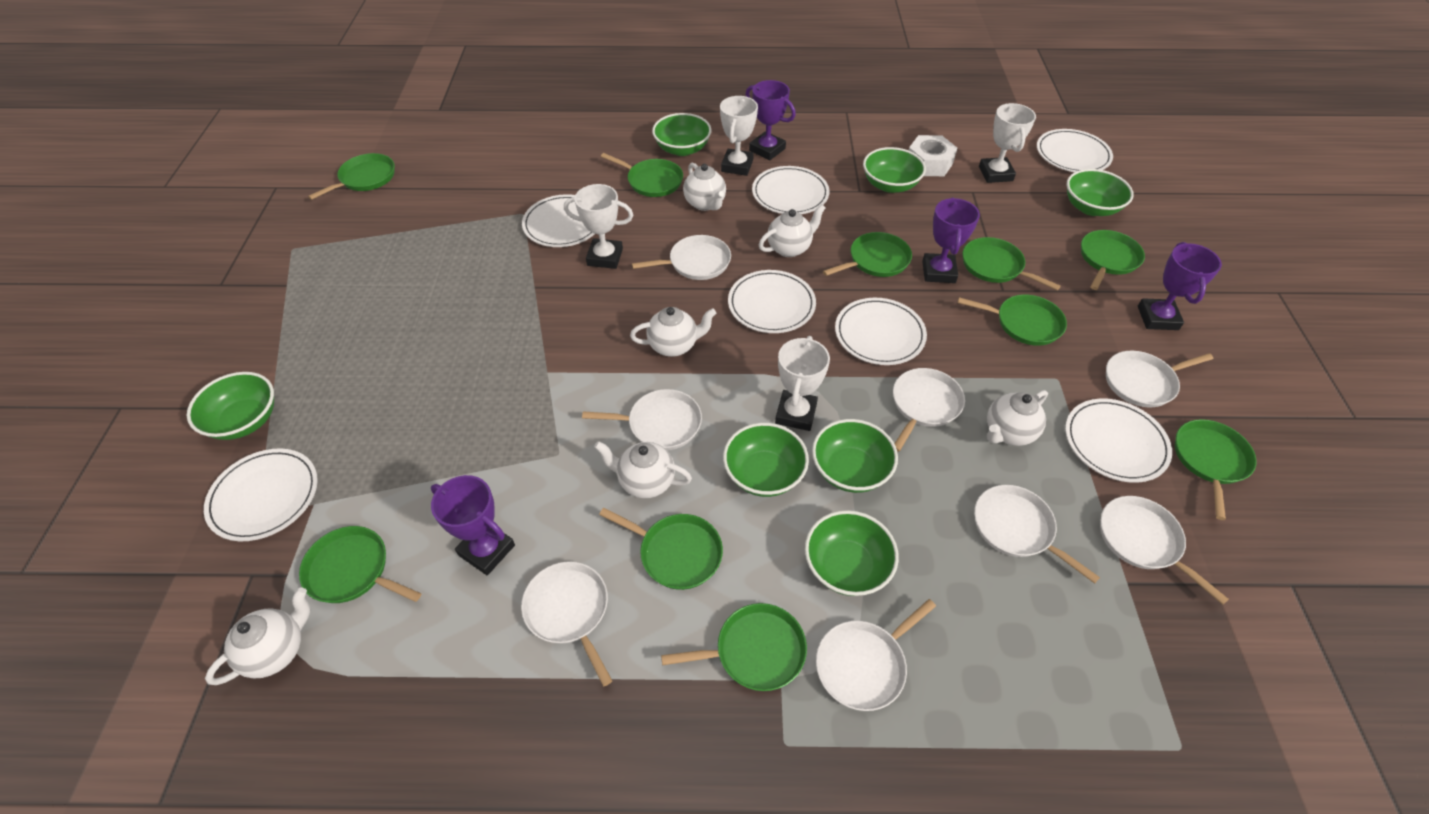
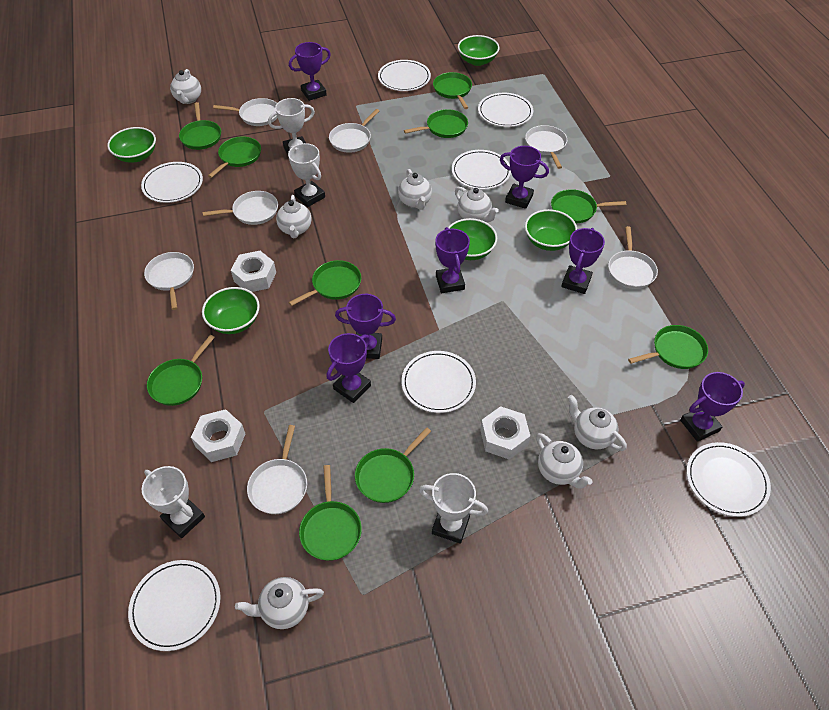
green bowl: [187,372,274,440] [652,113,712,156] [723,423,809,497] [805,510,899,596] [812,419,898,493] [863,147,926,193] [1067,169,1134,216] = 7 -> [107,127,156,163] [202,287,260,334] [448,218,497,260] [458,35,499,66] [525,209,577,251] = 5
purple trophy: [431,475,515,575] [745,80,796,160] [922,197,980,283] [1138,242,1222,330] = 4 -> [289,42,331,101] [327,333,371,403] [335,294,396,359] [435,227,470,293] [500,146,549,209] [561,228,605,294] [680,372,745,442] = 7
white nut: [909,135,957,176] = 1 -> [191,409,245,462] [231,251,276,292] [480,406,530,460] = 3
white pan: [521,561,612,686] [582,389,702,450] [632,235,731,280] [816,599,936,711] [893,368,965,452] [974,485,1100,584] [1100,496,1229,605] [1106,351,1213,407] = 8 -> [144,252,194,310] [203,191,278,225] [213,98,277,126] [247,425,307,514] [329,109,379,153] [525,125,567,169] [608,226,658,289] = 7
white teapot: [205,587,310,685] [594,441,692,498] [630,307,716,357] [683,163,726,211] [759,204,825,257] [987,390,1048,446] = 6 -> [170,69,201,104] [235,577,324,629] [276,195,312,238] [398,169,432,210] [455,187,499,222] [536,433,593,489] [568,395,627,451] = 7

